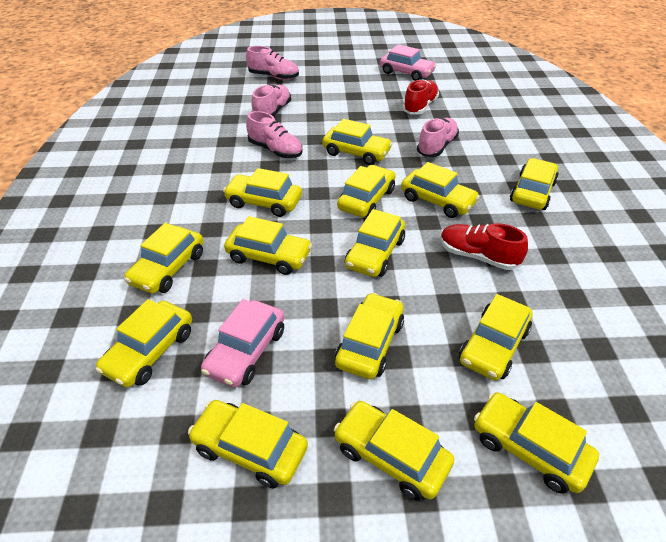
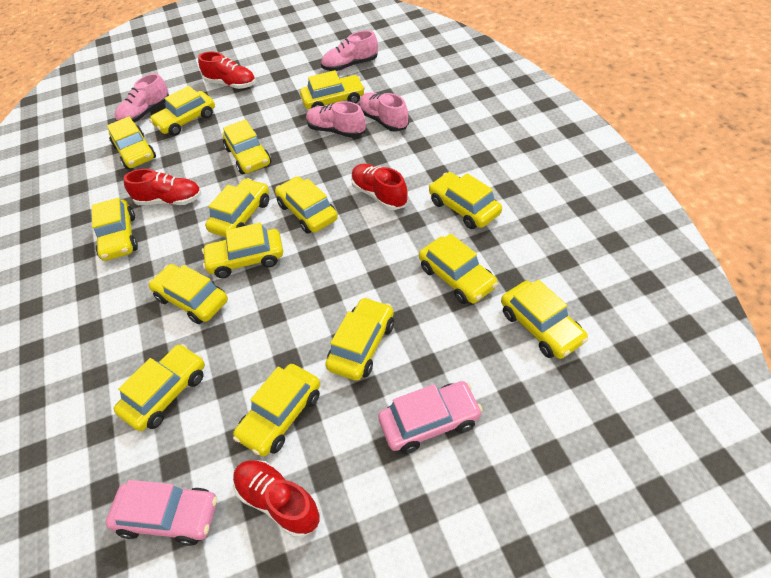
red shoe: [403,79,439,114] [440,223,528,270] = 2 -> [123,169,201,205] [198,51,256,89] [233,460,321,538] [351,164,408,210] = 4
yellow car: [95,299,192,388] [124,223,203,294] [188,400,308,489] [223,168,302,217] [224,216,312,275] [322,119,393,165] [334,401,454,501] [335,293,404,379] [337,165,396,217] [345,209,405,277] [401,162,480,218] [459,294,532,381] [474,392,599,494] [510,158,559,210] = 14 -> [92,198,138,261] [107,116,156,169] [114,344,205,431] [149,86,215,136] [149,264,228,324] [202,222,283,278] [205,178,269,237] [223,119,271,174] [233,364,320,457] [275,176,338,234] [300,70,365,109] [325,297,394,381] [419,234,498,304] [429,172,502,229] [501,280,588,359] = 15

